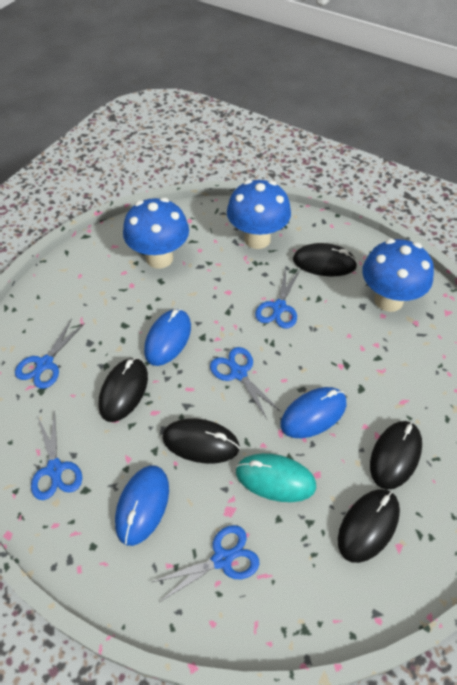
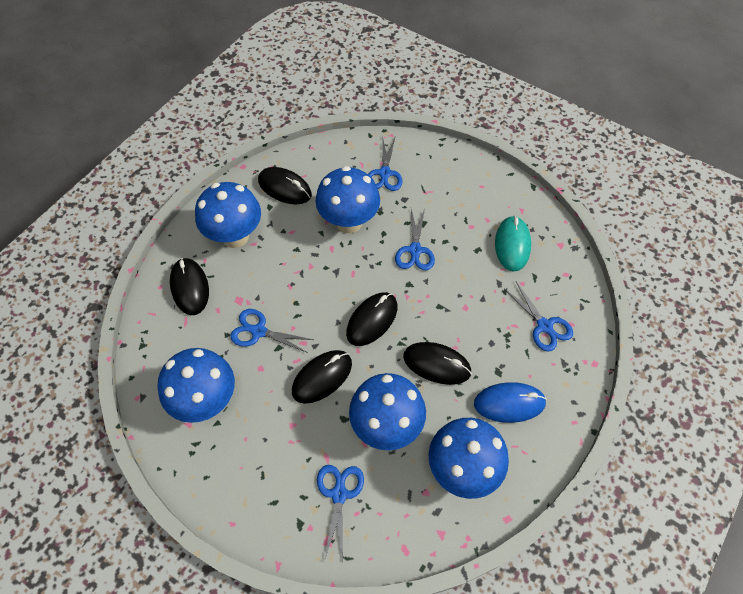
blue mouse: [115,465,169,546] [144,309,191,366] [281,387,347,438] = 3 -> [474,382,547,423] = 1
blue mushroom: [123,198,189,269] [227,180,291,249] [362,239,434,312] = 3 -> [157,348,235,423] [195,182,261,248] [316,166,380,233] [349,373,426,450] [429,418,509,499] = 5

